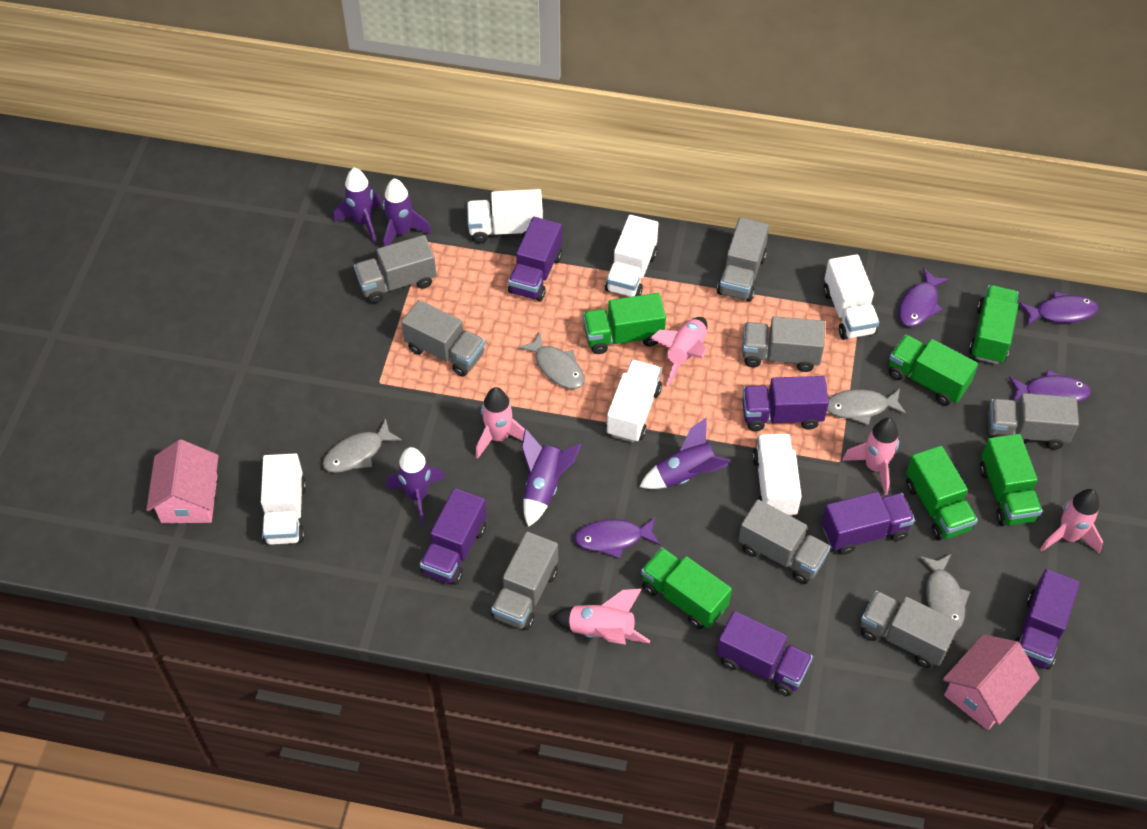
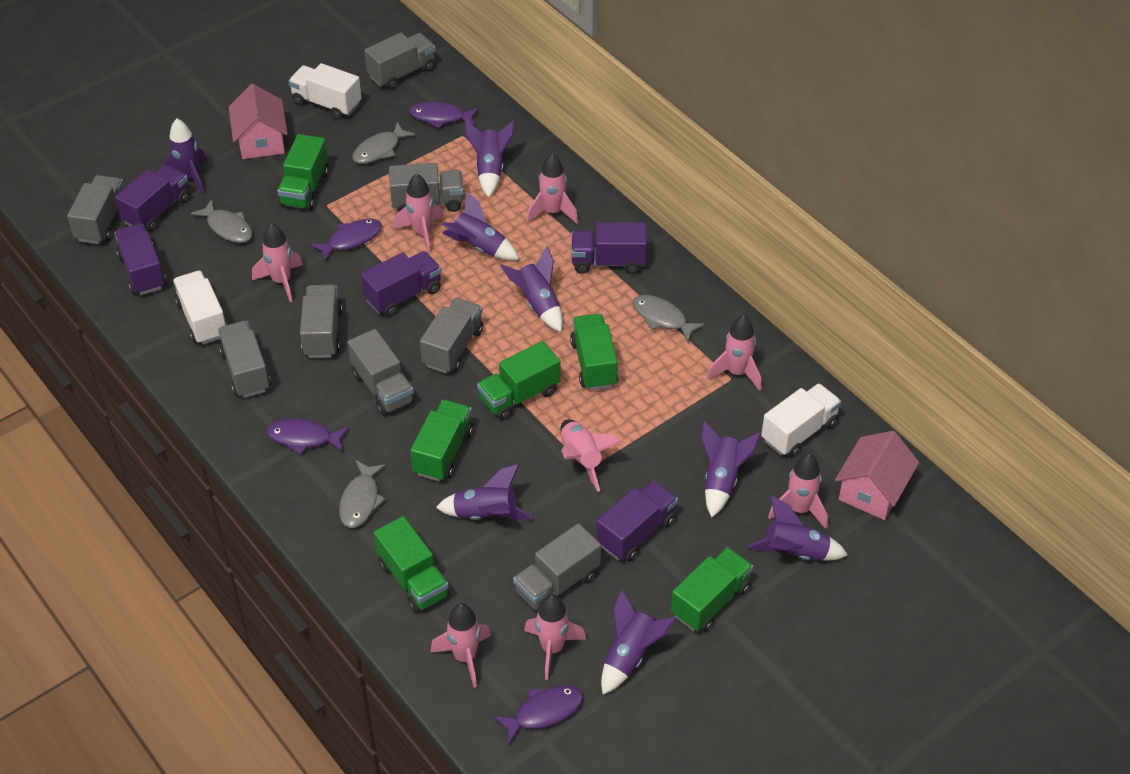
pink rocket: [476,387,525,459] [552,589,650,645] [650,317,707,386] [842,418,899,495] [1040,489,1103,553] = 5 -> [252,223,303,302] [393,173,443,253] [430,603,491,688] [524,594,586,680] [527,153,578,224] [561,419,621,492] [707,315,761,391] [768,453,828,529] = 8
purple rocket: [334,168,382,243] [383,178,432,247] [387,447,444,525] [522,429,582,527] [640,417,730,489] = 5 -> [161,119,207,194] [436,464,533,520] [441,191,519,260] [465,120,515,198] [500,246,563,332] [601,590,676,695] [701,421,761,518] [748,496,848,561] = 8
purple truck: [420,488,487,585] [508,217,562,301] [716,611,813,696] [742,376,829,431] [822,492,915,555] [1015,569,1080,669] = 6 -> [114,224,167,295] [115,165,190,232] [361,251,442,316] [571,222,647,274] [597,481,678,561] = 5
white truck: [261,453,306,545] [467,189,543,243] [605,215,658,297] [606,360,662,443] [752,434,802,517] [823,254,879,340] = 6 -> [173,271,227,344] [288,63,362,120] [761,383,842,457] = 3

